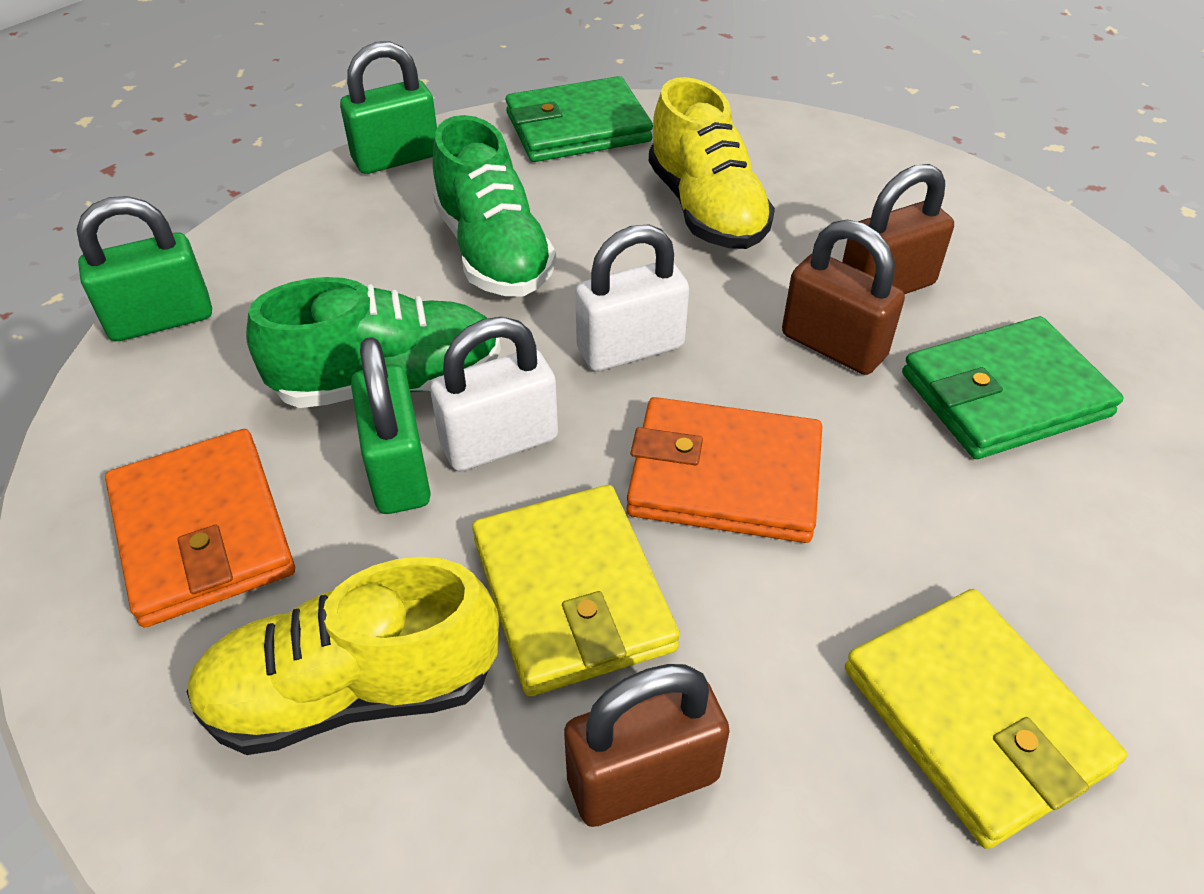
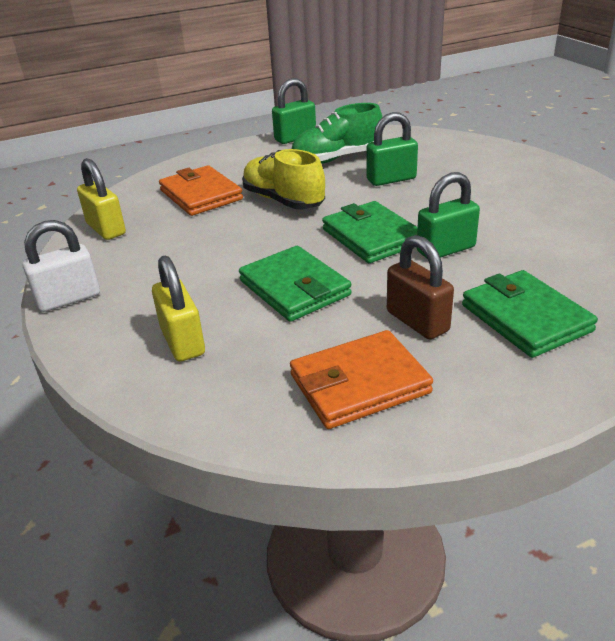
brown padlock: [564,664,730,827] [782,220,905,375] [842,164,954,294] = 3 -> [387,235,454,340] = 1
green shoe: [246,277,501,408] [433,115,556,296] = 2 -> [292,103,382,164] = 1
green wallet: [506,76,653,162] [902,316,1124,459] = 2 -> [239,246,352,322] [322,201,418,263] [462,270,598,358] = 3
white padlock: [430,317,558,472] [575,224,689,372] = 2 -> [23,220,100,312] = 1
yellow padlock: none = 0 -> [77,158,126,240] [152,255,205,361] = 2
yellow shoe: [186,557,499,755] [649,77,775,249] = 2 -> [242,149,325,209] = 1
yellow wallet: [472,485,680,696] [845,589,1127,849] = 2 -> none = 0

